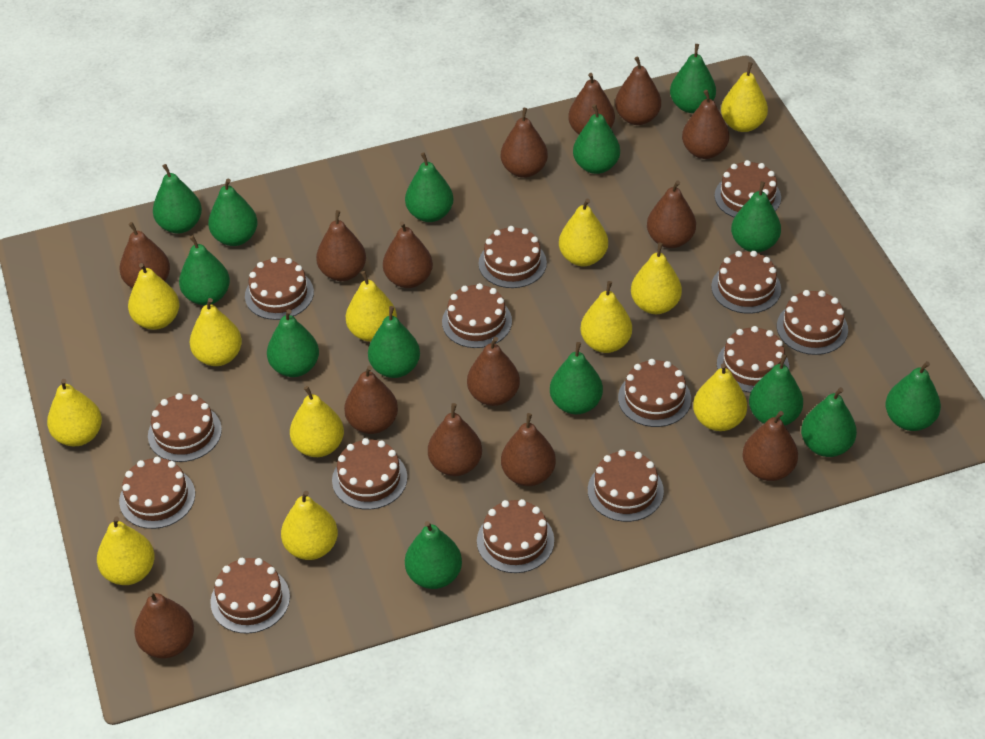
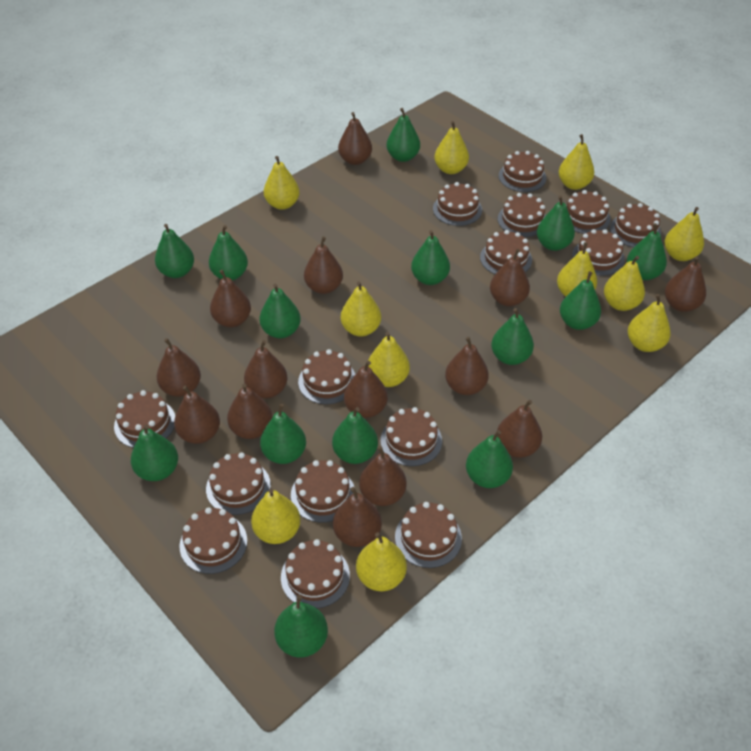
brown cake: [119,457,195,529] [148,393,222,462] [210,558,290,634] [245,257,314,320] [332,438,407,510] [442,283,512,348] [477,499,554,573] [478,226,547,288] [588,450,664,522] [618,359,691,427] [711,251,781,314] [714,160,781,218] [717,326,789,393] [777,290,848,355] = 14 -> [114,390,175,448] [180,507,247,574] [206,452,271,515] [281,539,350,608] [291,460,354,523] [298,349,356,404] [380,407,442,466] [395,502,462,568] [433,182,482,226] [480,230,532,274] [498,193,546,237] [499,151,546,192] [566,190,611,234] [572,229,625,275] [610,203,661,247] = 15
yellow pear: [47,379,102,446] [97,517,155,585] [128,263,179,330] [190,298,242,366] [281,491,338,560] [290,386,344,457] [346,271,397,342] [559,199,608,266] [580,281,632,353] [631,243,682,314] [693,363,747,431] [721,62,768,132] = 12 -> [251,489,301,544] [264,156,300,210] [341,281,381,337] [356,532,407,591] [368,332,410,387] [435,121,469,174] [557,242,597,297] [559,134,594,190] [604,256,645,311] [628,294,671,352] [665,207,704,261] = 11

